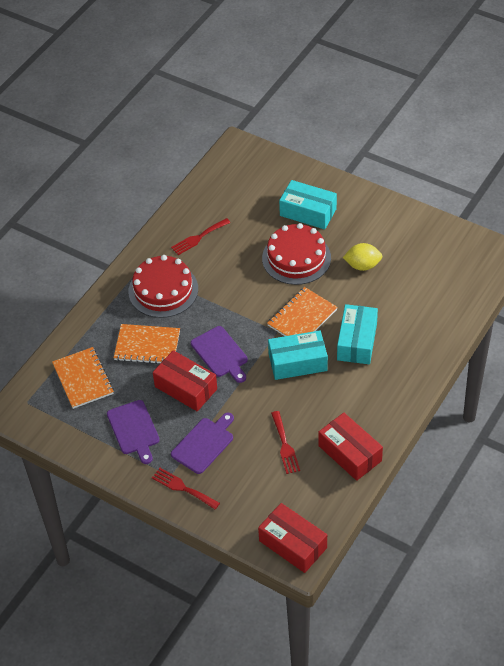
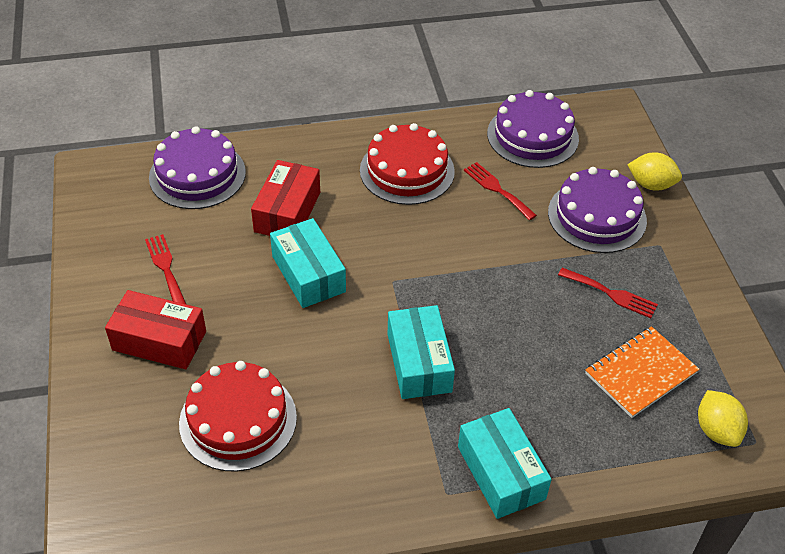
orange notebook: [52,347,114,409] [114,324,180,364] [267,287,338,336] = 3 -> [585,326,700,418] = 1
purple cake: none = 0 -> [149,126,246,209] [487,90,579,168] [548,167,647,253] = 3
purple cutting board: [107,400,159,464] [171,413,234,474] [191,326,248,383] = 3 -> none = 0
red box: [153,350,217,411] [258,503,327,573] [318,413,383,481] = 3 -> [105,290,206,369] [251,160,320,236] = 2
yellow lemon: [343,243,382,271] = 1 -> [627,152,682,191] [698,390,748,447] = 2

